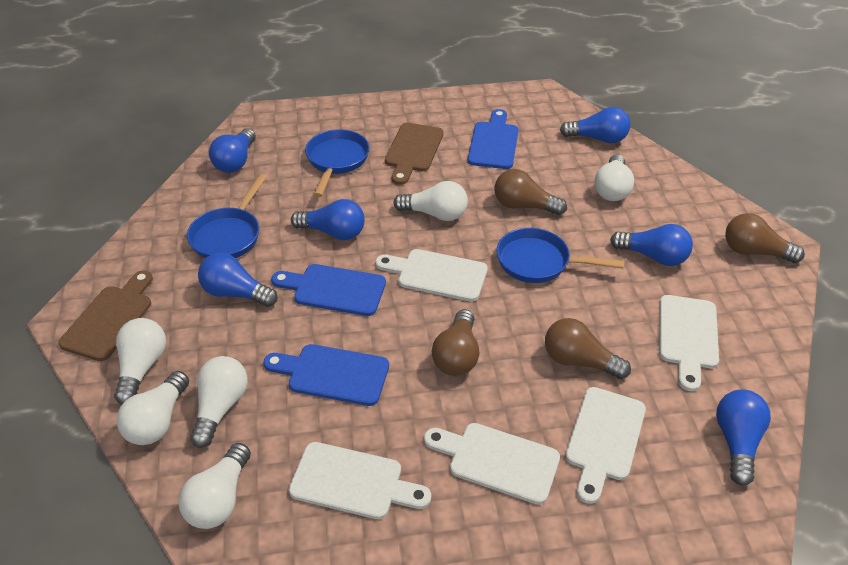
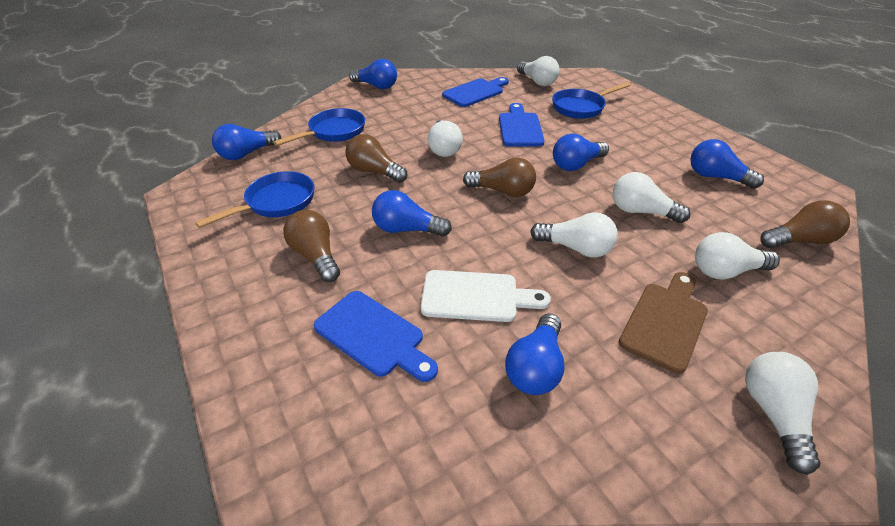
brown cutting board: [58,270,153,361] [385,123,444,185] = 2 -> [619,272,708,374] = 1
white cutting board: [289,442,431,519] [375,249,488,302] [424,423,560,505] [565,387,646,504] [659,295,719,391] = 5 -> [421,270,551,322] = 1

